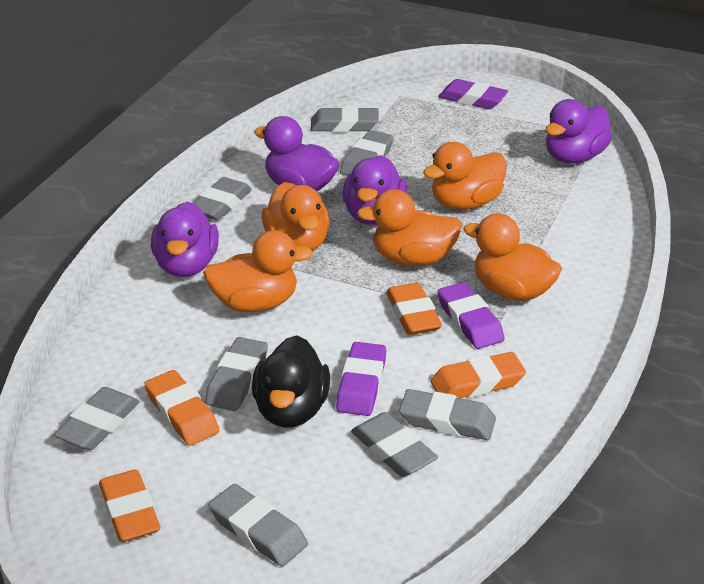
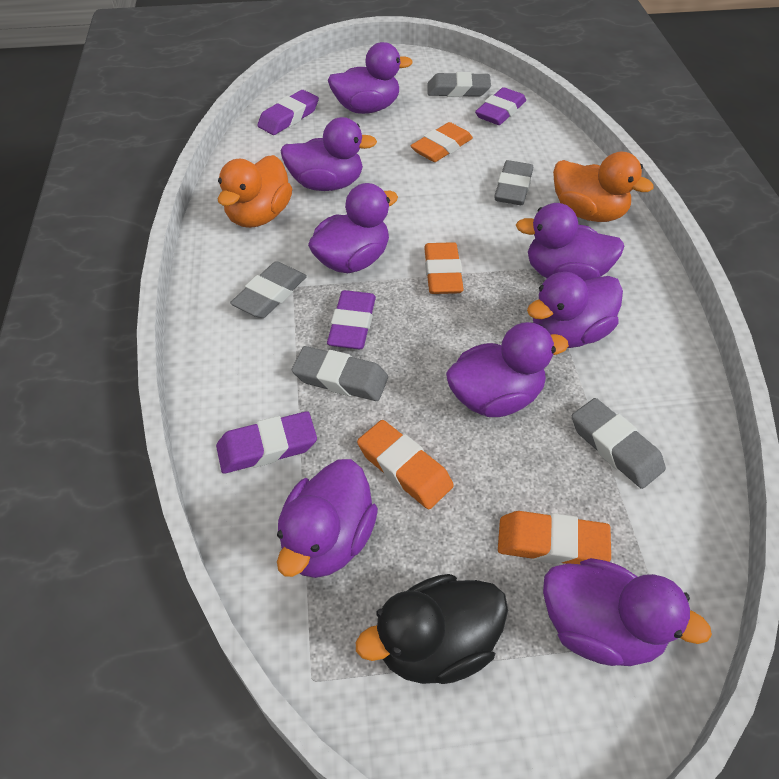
grey eraser: [54,387,140,450] [193,177,252,220] [205,337,268,411] [209,484,308,567] [311,106,379,132] [340,130,394,176] [351,412,438,477] [399,389,496,440] = 8 -> [230,261,307,318] [292,346,388,401] [427,72,491,97] [494,160,533,205] [572,398,666,489] = 5
orange duck: [203,230,313,312] [262,182,329,251] [357,189,462,266] [423,142,507,210] [463,213,562,301] = 5 -> [218,155,292,228] [553,152,654,222] = 2
purple duck: [151,201,219,277] [254,116,339,191] [343,155,407,225] [546,99,612,163] = 4 -> [277,459,378,578] [280,117,377,191] [308,183,398,273] [328,42,413,114] [446,322,569,417] [516,203,624,280] [527,272,623,348] [543,558,712,666] = 8
purple eraser: [336,342,386,416] [438,79,508,109] [438,282,505,349] = 3 -> [216,411,317,474] [257,90,319,135] [327,290,376,349] [475,87,526,125] = 4

